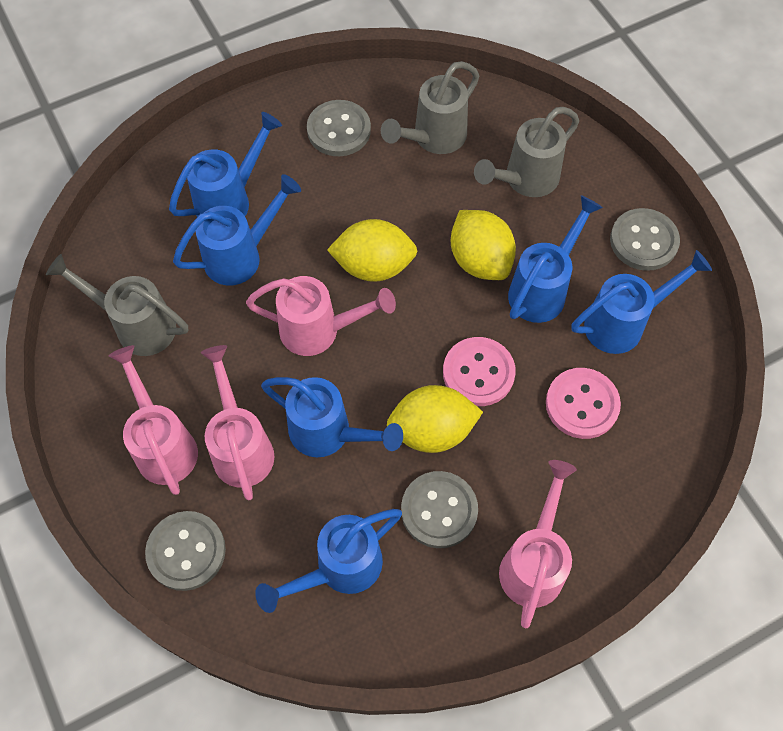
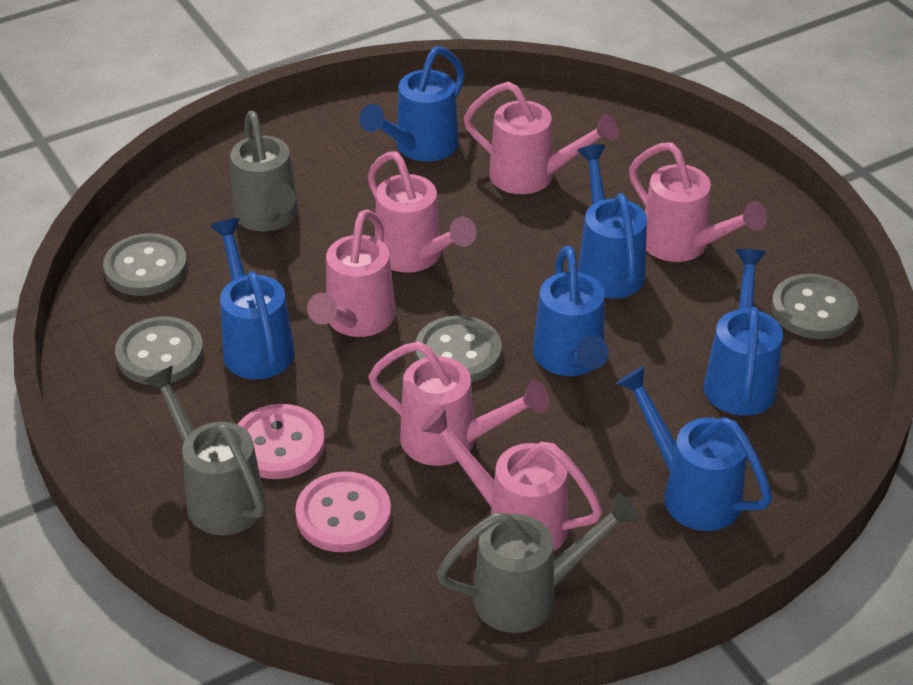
pink watering can: [109,345,198,495] [201,345,274,501] [246,276,396,356] [499,460,577,628] = 4 -> [307,209,396,337] [368,152,477,273] [368,341,549,466] [420,407,603,551] [464,82,619,194] [629,142,767,262] = 6
yellow lemon: [327,219,417,282] [387,385,483,453] [451,210,516,280] = 3 -> none = 0

